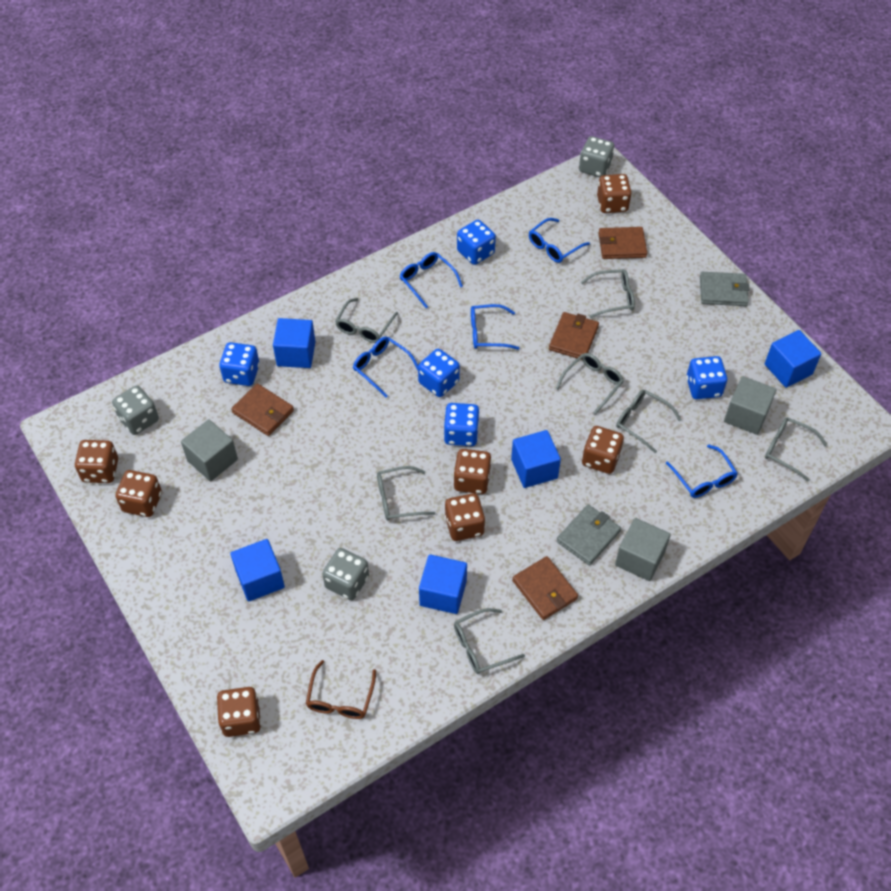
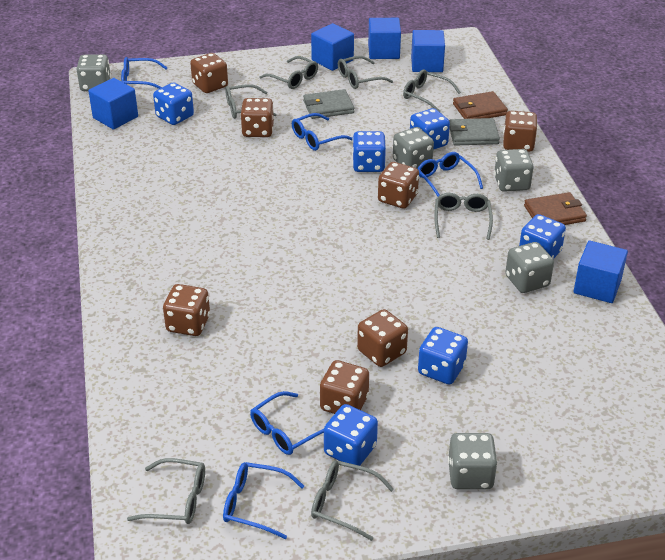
blue dice: [219,342,259,386] [418,349,460,397] [444,403,480,446] [457,220,496,265] [686,356,727,399] = 5 -> [153,82,194,125] [324,404,378,466] [352,131,386,172] [410,108,450,150] [418,327,468,385] [519,214,566,259] = 6
brown glasses: [306,660,376,719] = 1 -> none = 0
brown wallet: [231,383,294,436] [512,556,578,620] [549,312,599,360] [598,227,647,259] = 4 -> [453,91,508,119] [524,192,587,225] = 2
grey cube: [181,419,238,481] [615,518,671,581] [724,376,776,435] = 3 -> none = 0
grey dice: [112,385,159,435] [322,548,369,600] [579,136,614,177] = 3 -> [76,54,111,91] [393,127,434,169] [448,433,497,489] [494,149,534,192] [505,242,554,293] = 5

